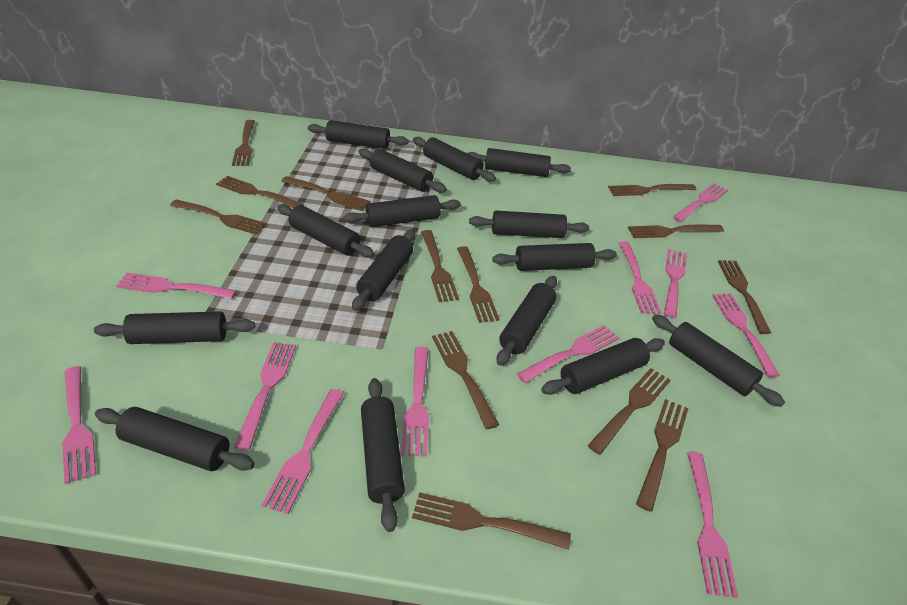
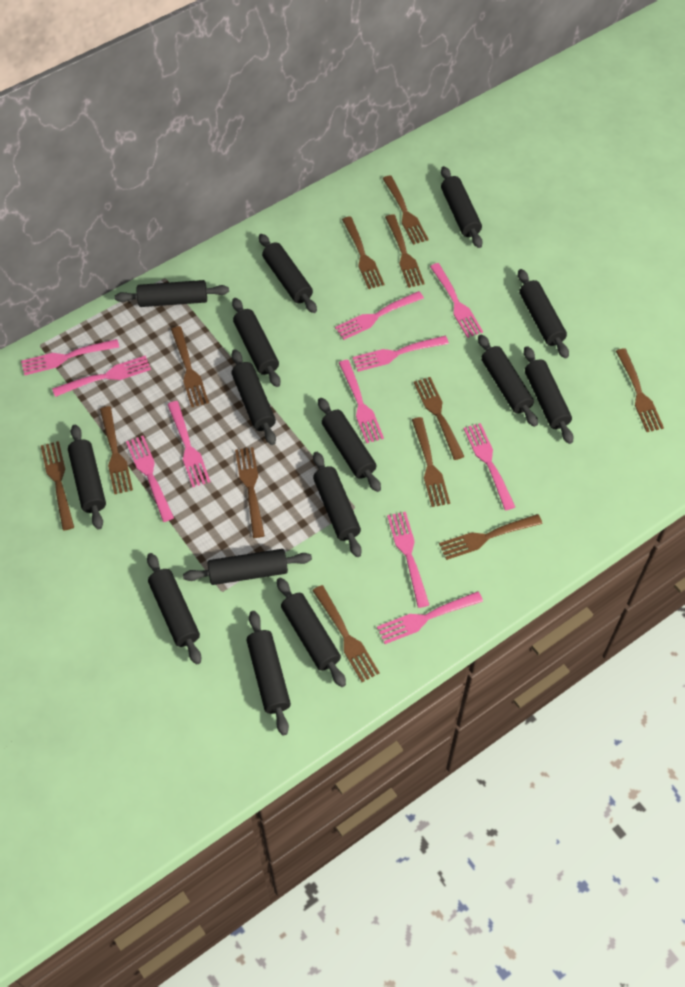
brown fork: [170,199,267,235] [216,176,304,208] [232,120,255,166] [281,176,371,211] [412,492,571,550] [421,230,459,302] [432,331,499,430] [457,246,500,323] [588,368,671,455] [608,184,697,196] [628,225,724,238] [636,399,689,512] [718,260,771,334] = 13 -> [41,441,74,530] [100,406,133,494] [171,326,209,408] [235,447,265,538] [312,585,380,682] [342,216,385,289] [382,175,429,245] [385,214,425,288] [412,417,450,507] [414,377,465,460] [439,514,542,560] [616,348,664,432] = 12

